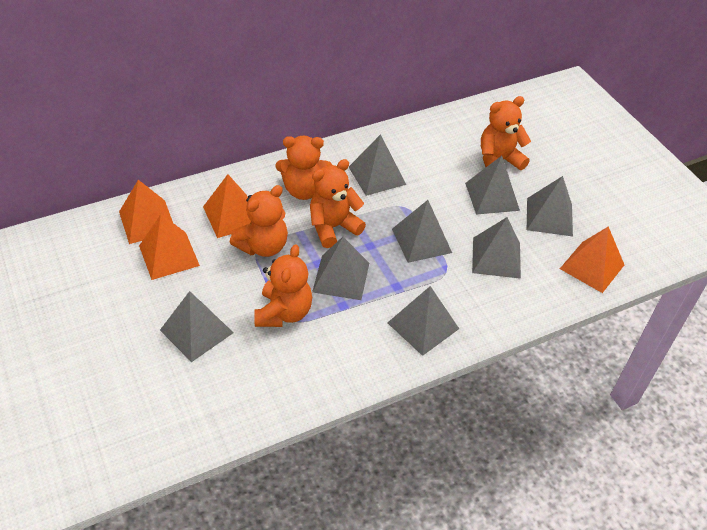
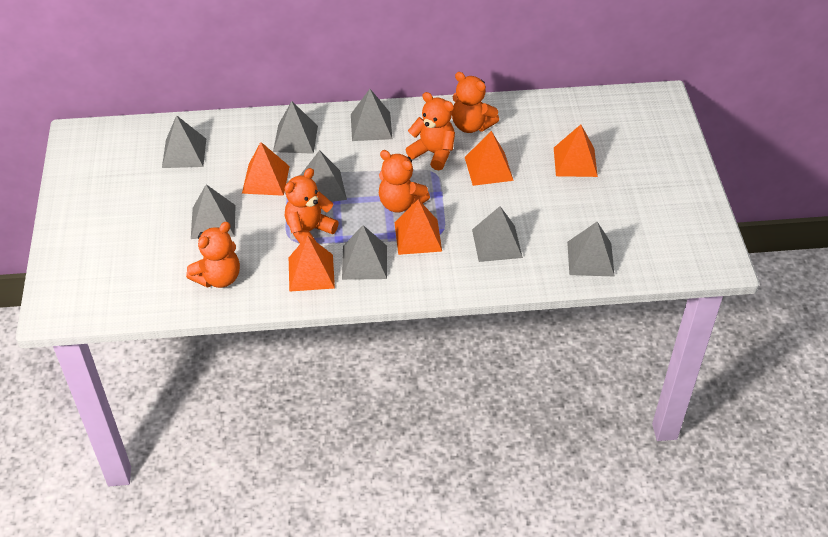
orange pyramid: [119,180,173,244] [139,214,200,280] [203,174,251,238] [560,226,624,293] = 4 -> [242,142,290,196] [289,235,335,292] [395,199,442,255] [465,131,514,186] [554,124,598,177] = 5

